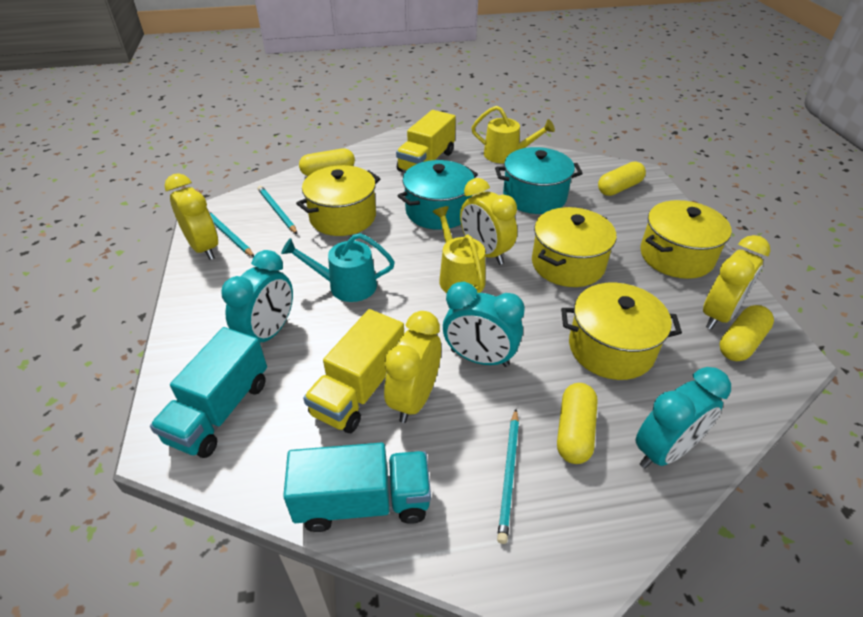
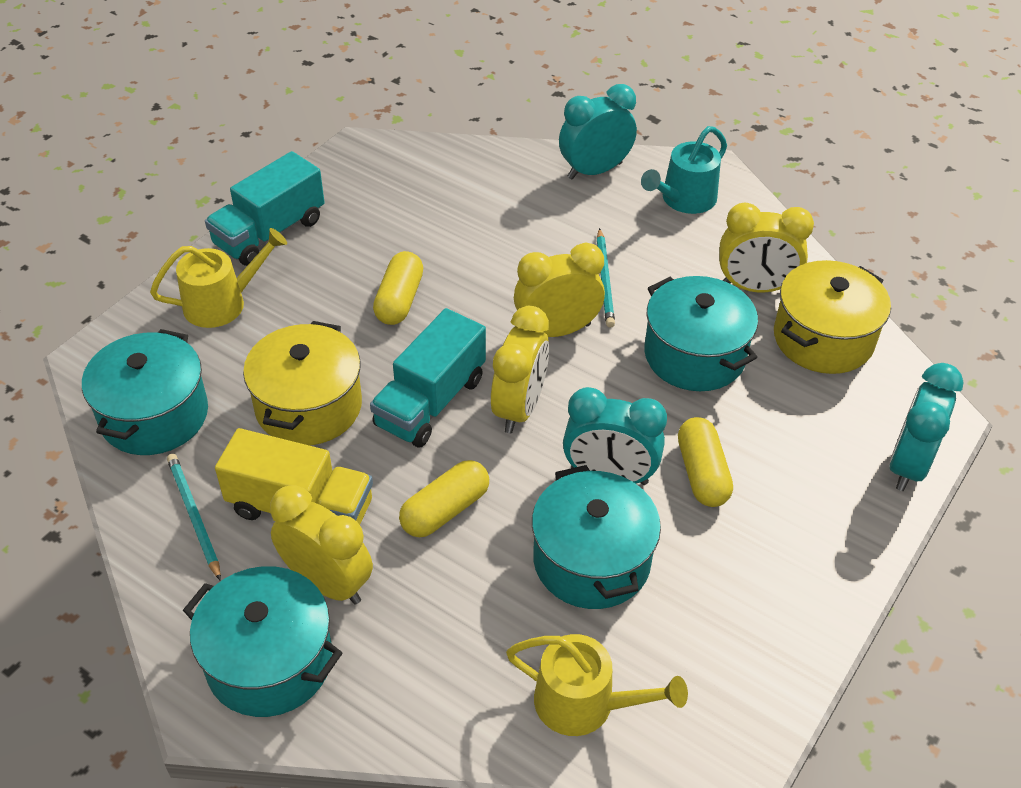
turquoise pencil: [209,211,254,257] [258,186,298,234] [497,409,519,544] = 3 -> [167,454,221,581] [597,228,615,328] = 2
turquoise pot: [398,160,478,230] [495,147,583,214] = 2 -> [82,329,208,455] [183,566,342,717] [532,465,661,609] [644,276,758,391] = 4
yellow capsule: [299,148,355,176] [557,383,598,464] [598,162,646,196] [720,305,774,361] = 4 -> [373,251,423,325] [399,460,489,537] [678,417,733,507] = 3
yellow pot: [296,165,381,236] [532,207,616,287] [561,283,682,380] [640,200,732,279] = 4 -> [243,321,362,445] [774,260,891,374] = 2
yellow truck: [303,309,404,433] [396,110,456,172] = 2 -> [215,428,373,525] = 1

